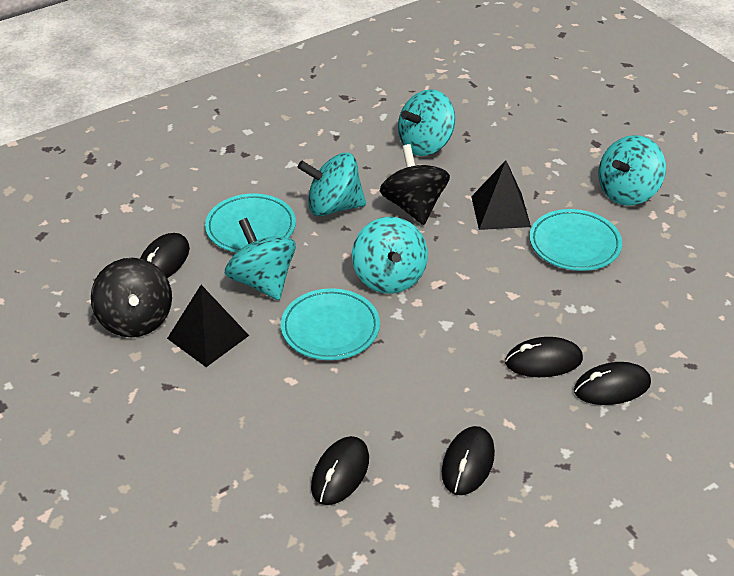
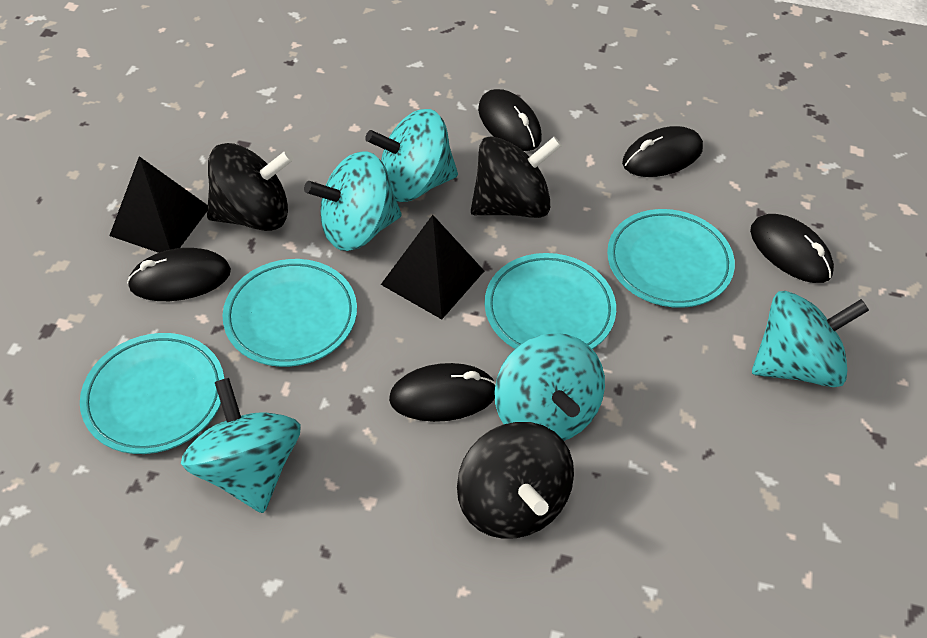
black spinning top: [91,258,172,337] [380,144,450,225] = 2 -> [207,143,293,231] [457,422,574,539] [471,136,562,218] = 3
turquoise plate: [205,193,296,253] [281,288,380,360] [529,209,622,271] = 3 -> [80,333,225,454] [223,259,357,367] [485,253,616,349] [607,209,735,308] = 4

